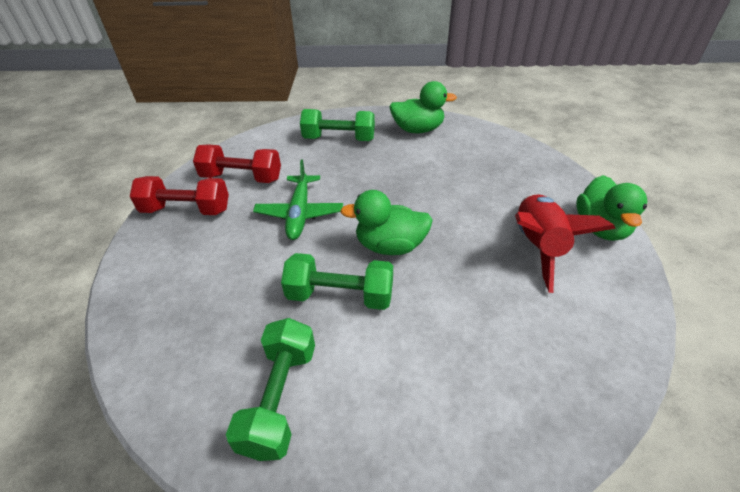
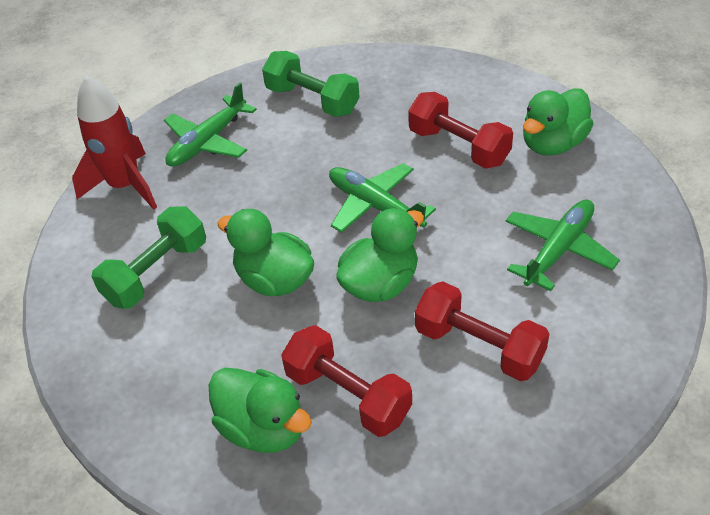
green duck: [340,190,433,255] [389,81,457,133] [576,175,647,241] = 3 -> [208,368,312,453] [217,209,314,296] [337,208,424,302] [523,88,593,156] = 4
green dumbbell: [226,318,315,461] [281,253,393,310] [300,109,375,141] = 3 -> [91,207,206,309] [262,51,360,117] = 2
green plane: [253,159,343,240] = 1 -> [164,83,257,167] [329,163,436,233] [506,199,620,291] = 3
red dumbbell: [130,176,229,215] [193,144,281,183] = 2 -> [281,325,412,437] [408,92,513,169] [415,281,549,381] = 3

